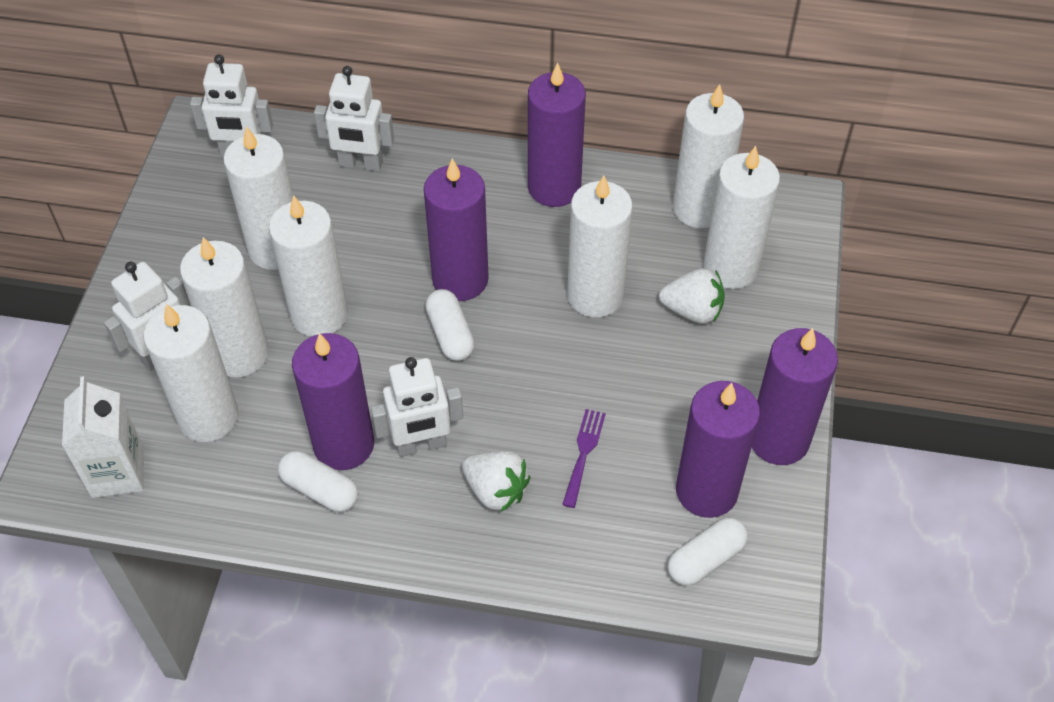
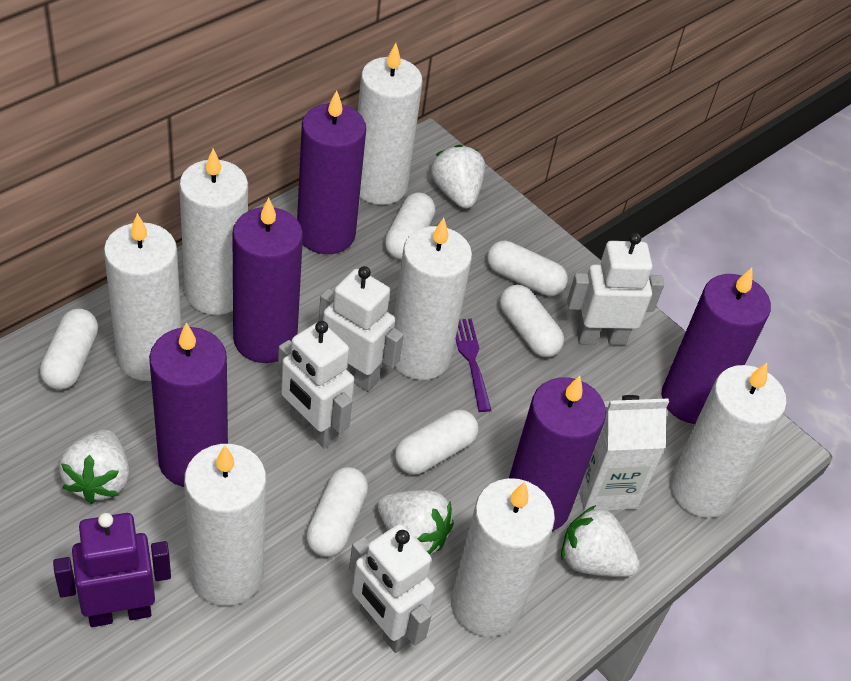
purple robot: none = 0 -> [53,513,171,627] = 1
white capsule: [278,451,358,512] [425,289,475,361] [668,517,748,586] = 3 -> [40,309,98,390] [306,467,368,557] [385,192,435,260] [394,410,479,475] [487,241,568,296] [500,285,564,357] = 6
white strawberry: [462,451,530,513] [659,268,725,324] = 2 -> [59,430,129,504] [377,490,454,554] [431,145,485,209] [561,505,639,577] = 4

